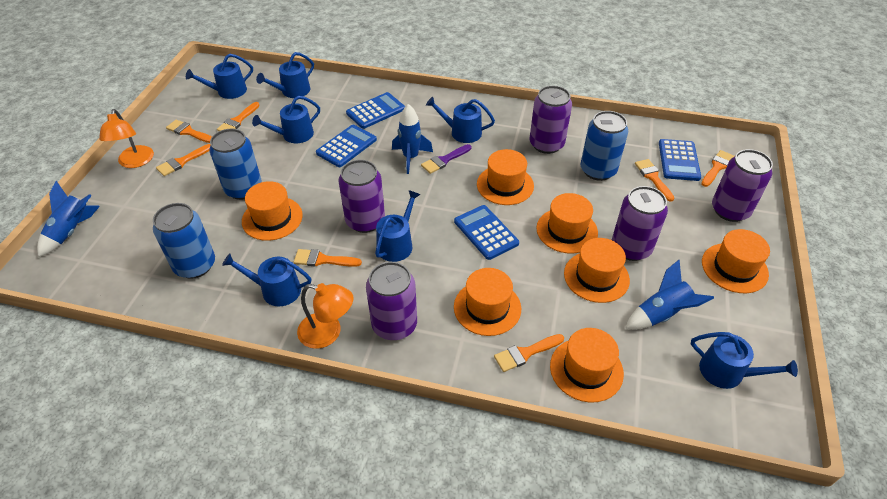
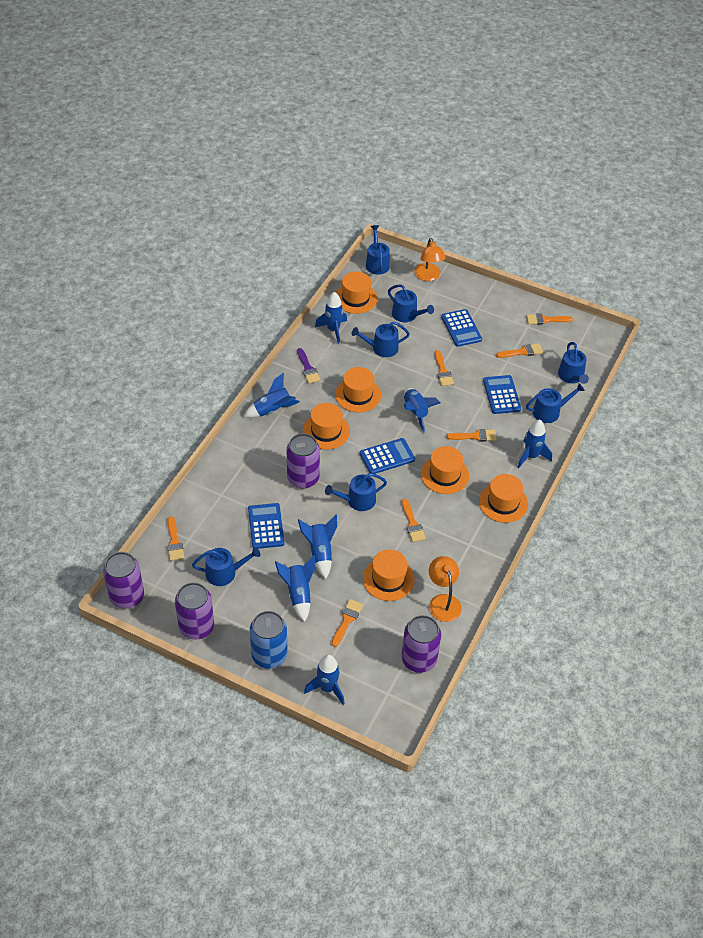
blue can: [153,203,215,279] [209,129,262,200] [581,111,628,181] = 3 -> [250,611,288,668] = 1
blue rocket: [37,181,100,257] [392,104,433,174] [625,259,714,329] = 3 -> [244,373,300,418] [275,555,315,622] [298,515,337,579] [304,654,345,705] [315,292,347,344] [404,388,441,432] [518,419,552,468] = 7
orange hat: [242,181,303,241] [454,268,521,336] [477,149,534,205] [536,193,598,254] [550,328,624,403] [564,238,630,303] [702,229,770,293] = 7 -> [303,403,350,450] [335,367,381,412] [336,272,377,314] [363,549,415,601] [421,446,469,494] [479,474,528,523] = 6
purple can: [338,160,385,233] [366,262,417,340] [529,86,572,154] [612,186,668,261] [712,149,773,222] = 5 -> [103,552,144,609] [175,582,214,640] [286,433,320,489] [402,615,441,673] = 4

